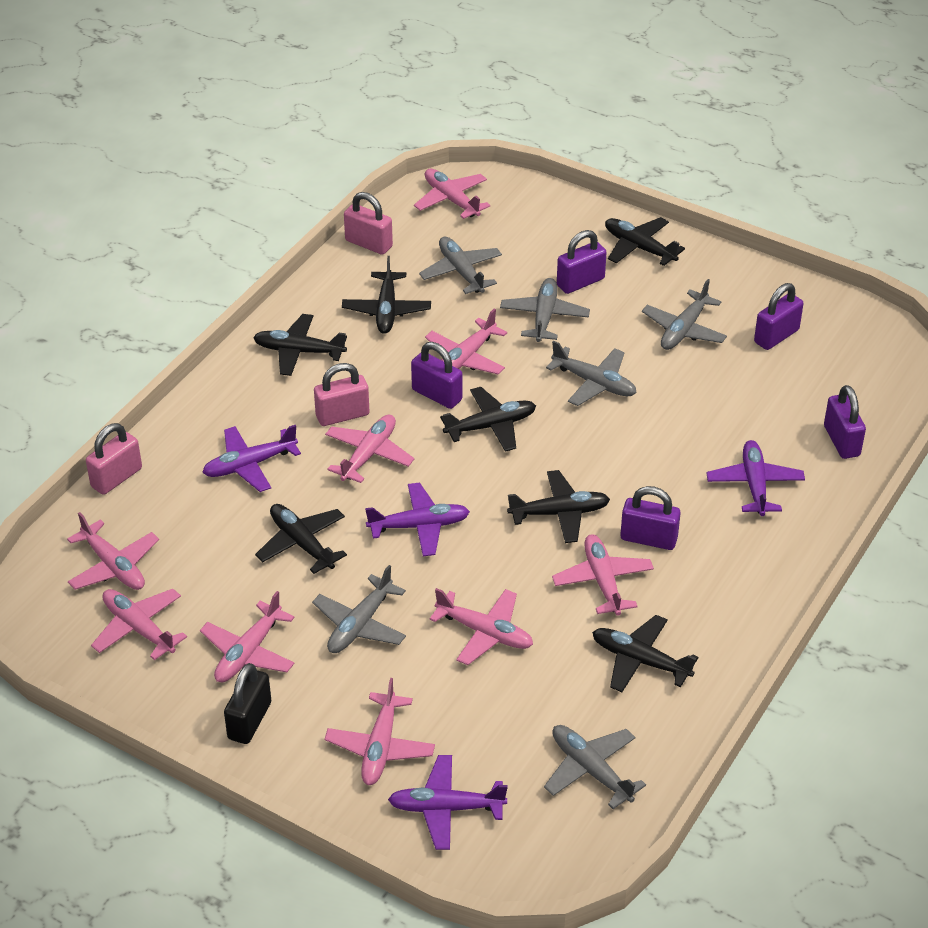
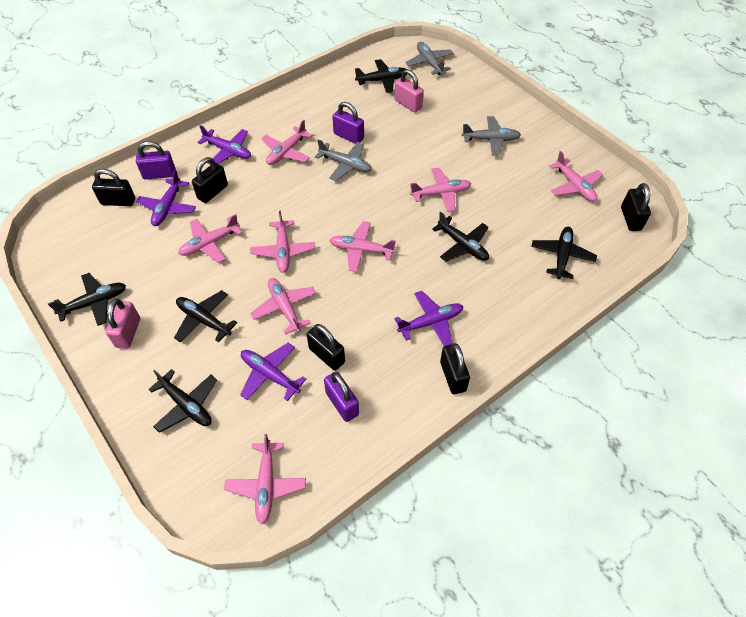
black padlock: [224,663,271,744] = 1 -> [92,169,135,206] [192,157,228,203] [307,324,345,371] [440,343,470,394] [621,183,651,231] = 5
black plane: [253,314,347,376] [255,504,347,574] [342,256,431,334] [440,387,536,452] [507,470,610,543] [592,615,698,692] [605,217,685,266] = 7 -> [48,273,126,326] [149,369,217,433] [174,290,238,343] [355,59,407,93] [432,212,489,262] [531,227,597,279] = 6
grey plane: [312,565,406,653] [419,237,502,294] [500,278,590,342] [544,725,646,809] [546,341,637,406] [642,279,727,350] = 6 -> [315,139,372,181] [405,42,453,75] [462,116,521,156] = 3
pink padlock: [86,423,142,495] [314,363,370,426] [344,192,393,255] = 3 -> [106,299,140,349] [394,69,424,112] = 2
pink plane: [67,512,159,590] [91,589,187,660] [200,591,295,682] [325,415,414,483] [325,678,435,785] [414,169,490,219] [425,308,507,374] [429,588,533,665] [552,534,654,616] = 9 -> [178,214,242,263] [224,434,306,524] [250,211,315,273] [250,278,316,335] [261,120,313,165] [330,221,396,272] [410,167,471,212] [549,151,603,202] = 8
purple padlock: [411,342,462,409] [557,230,607,294] [620,486,681,550] [754,283,804,350] [824,385,866,459] = 5 -> [136,141,176,179] [324,371,359,422] [332,102,364,144] = 3

